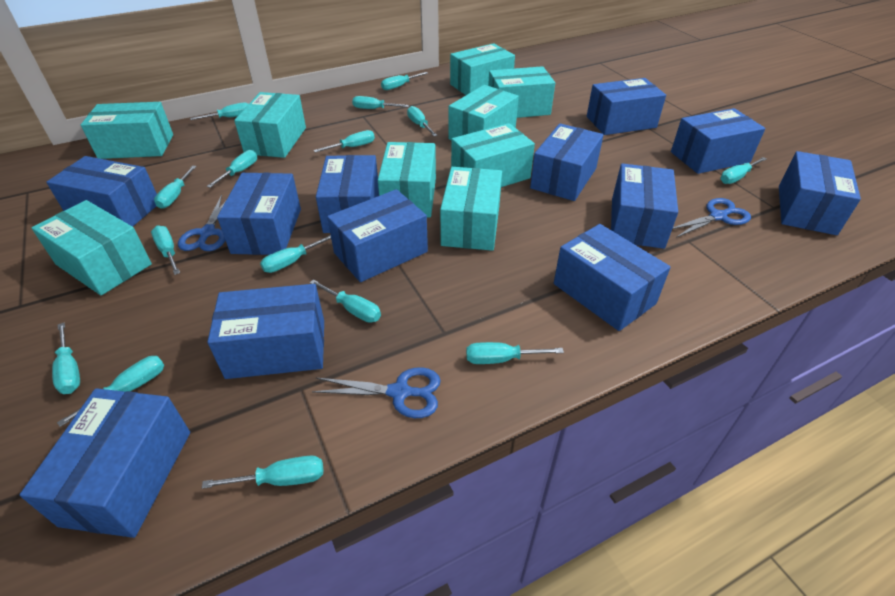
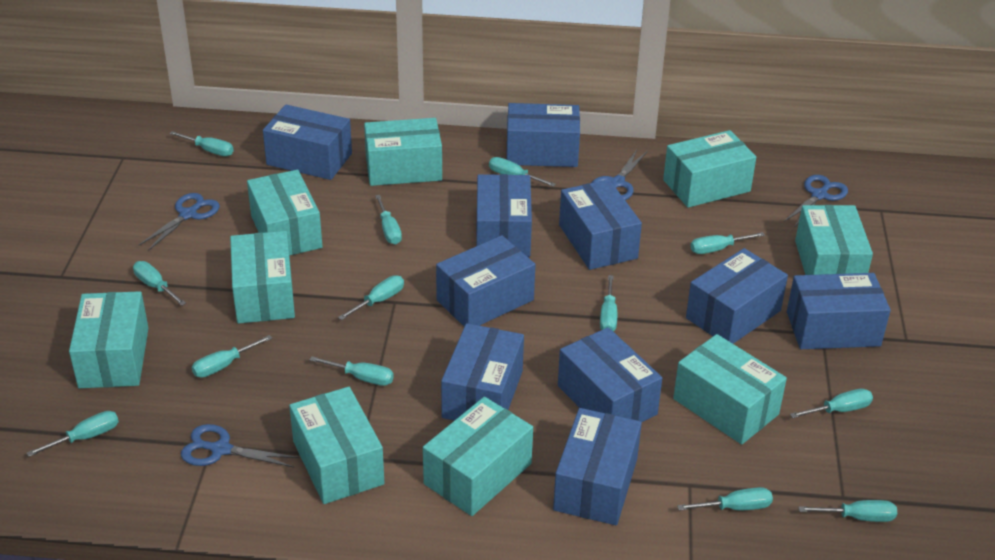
blue box: [20,388,190,538] [46,156,157,227] [207,284,324,379] [217,173,301,255] [316,155,379,233] [327,189,428,282] [530,124,604,201] [554,224,671,331] [587,78,666,135] [611,163,678,249] [671,108,765,174] [779,151,861,235] = 12 -> [263,105,352,180] [436,235,536,327] [441,323,524,421] [476,174,532,257] [507,103,580,167] [553,408,642,525] [558,327,662,422] [559,180,642,270] [686,248,788,344] [787,273,891,349] = 10
blue scissors: [178,194,226,251] [312,367,441,418] [673,198,751,238] = 3 -> [138,193,220,251] [181,424,299,468] [591,150,648,200] [784,175,848,226] = 4
turquoise screwdriver: [52,323,80,394] [57,356,164,427] [151,226,180,275] [154,166,197,209] [190,102,248,120] [202,456,323,489] [207,150,257,188] [260,235,331,273] [310,279,381,323] [314,130,375,153] [352,96,409,109] [381,72,428,90] [407,106,437,136] [466,342,564,364] [720,157,767,184] = 15 -> [27,411,119,457] [133,261,186,306] [169,131,234,156] [192,335,272,378] [310,356,394,386] [338,275,404,320] [375,195,402,244] [489,157,556,187] [600,275,617,331] [677,487,773,511] [690,232,765,254] [790,389,873,418] [798,500,897,522] = 13

